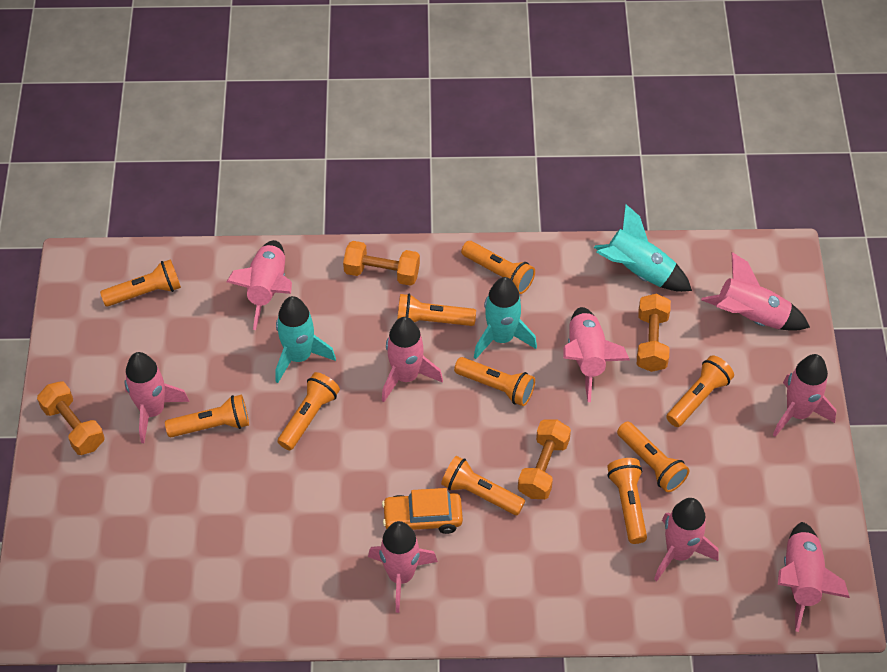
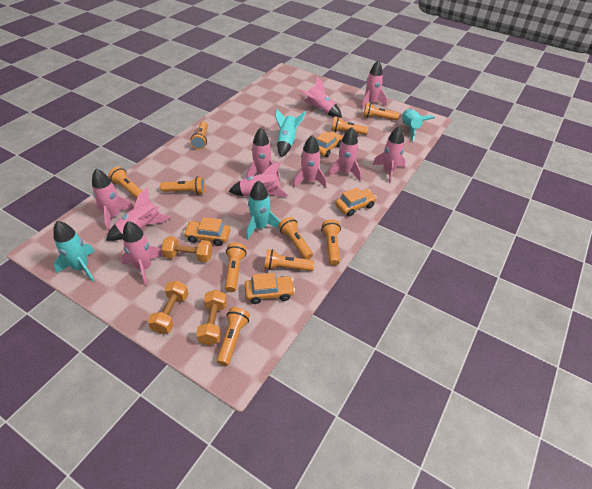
orange car: [382,488,463,534] = 1 -> [183,217,230,246] [245,273,295,304] [316,131,342,157] [335,187,377,217] = 4
orange dumbbell: [37,381,105,455] [343,241,420,286] [518,420,571,499] [637,294,671,372] = 4 -> [148,281,189,334] [161,236,212,262] [196,290,227,345] = 3
pink rocket: [125,352,190,443] [226,240,292,330] [368,521,438,613] [382,317,443,402] [563,307,630,402] [654,498,719,581] [701,252,810,331] [773,354,836,437] [778,522,850,632] = 9 -> [92,169,134,231] [106,187,171,241] [121,221,163,286] [229,161,289,197] [247,128,280,179] [293,135,327,188] [300,76,342,118] [328,127,361,181] [361,60,387,109] [373,126,406,183] = 10
turquoise rocket: [275,296,336,383] [474,277,537,359] [594,204,692,292] = 3 -> [53,221,95,282] [246,180,280,240] [275,109,306,157] [402,109,435,141] = 4

